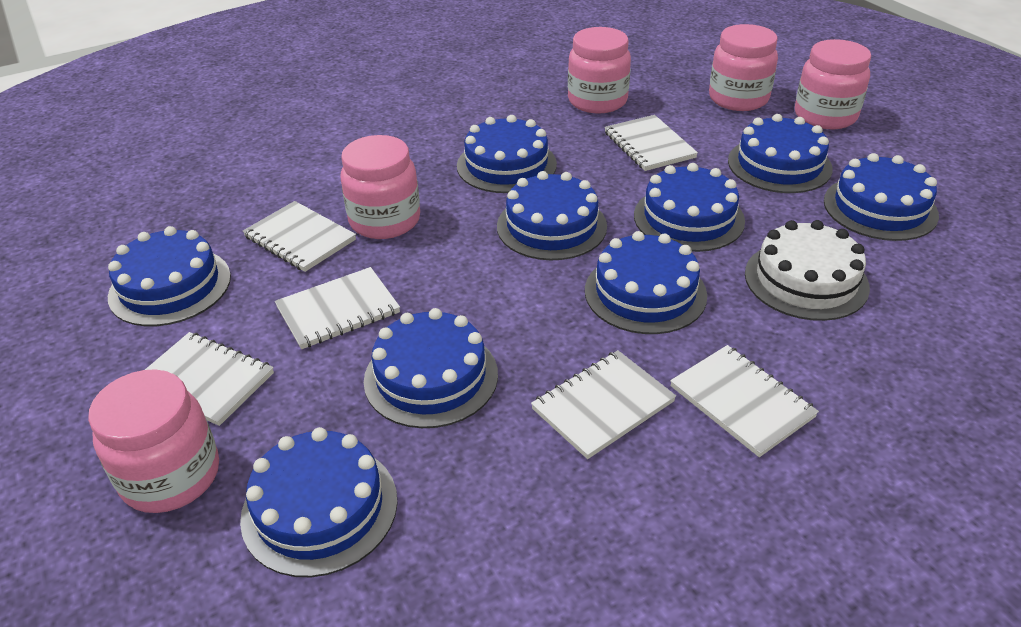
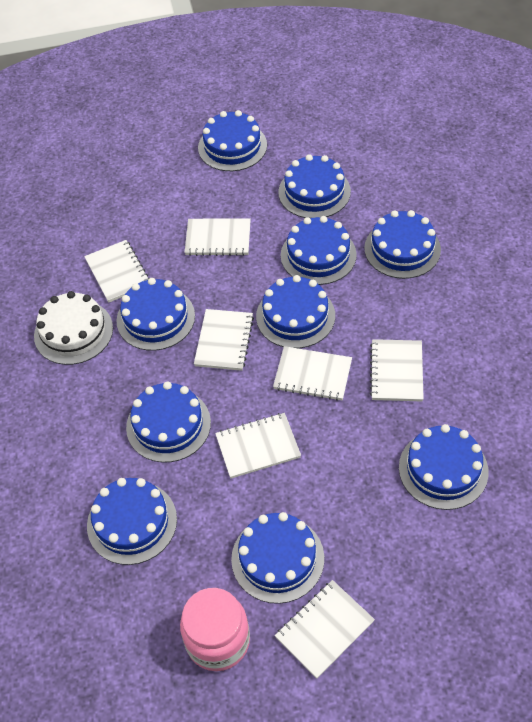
blue cake: [108,226,231,326] [240,427,398,577] [364,308,498,428] [457,115,557,193] [497,171,607,260] [585,231,707,334] [634,163,745,252] [728,114,833,193] [824,153,939,241] = 9 -> [87,478,177,565] [116,278,195,351] [126,381,211,463] [198,110,267,171] [231,512,324,604] [256,275,335,348] [278,154,351,218] [281,216,357,285] [364,210,441,279] [399,424,489,510] = 10
pink jar: [88,369,219,513] [340,135,420,239] [568,27,631,114] [709,24,778,111] [795,39,871,129] = 5 -> [180,588,250,671] = 1
white notebook: [145,332,274,426] [243,201,356,272] [275,267,400,349] [531,350,676,459] [604,115,698,171] [670,345,819,457] = 6 -> [84,240,149,303] [184,218,251,256] [194,309,254,371] [215,413,301,479] [273,346,352,401] [275,580,375,679] [370,339,424,401] = 7

